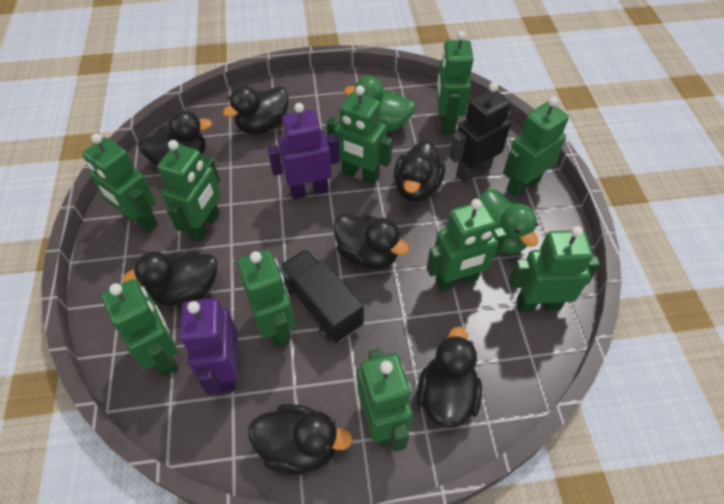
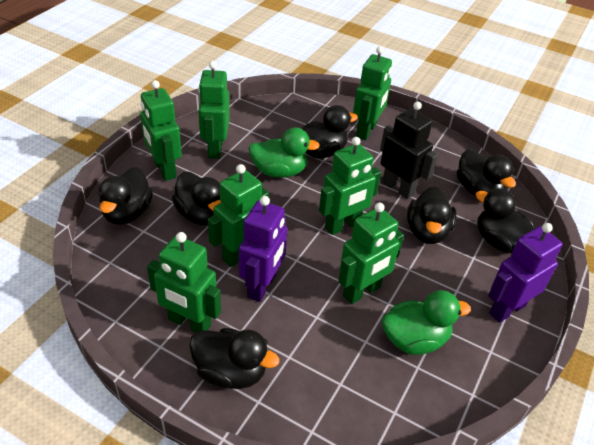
black truck: [279,249,364,343] = 1 -> none = 0
green robot: [82,133,158,233] [102,279,178,377] [157,140,221,242] [238,250,295,348] [326,86,392,185] [357,349,413,452] [427,199,507,291] [436,31,474,134] [503,97,569,198] [509,226,600,312] = 10 -> [140,80,182,181] [147,232,221,332] [198,61,230,159] [208,164,269,267] [319,137,381,235] [338,203,404,304] [353,46,392,140] = 7

